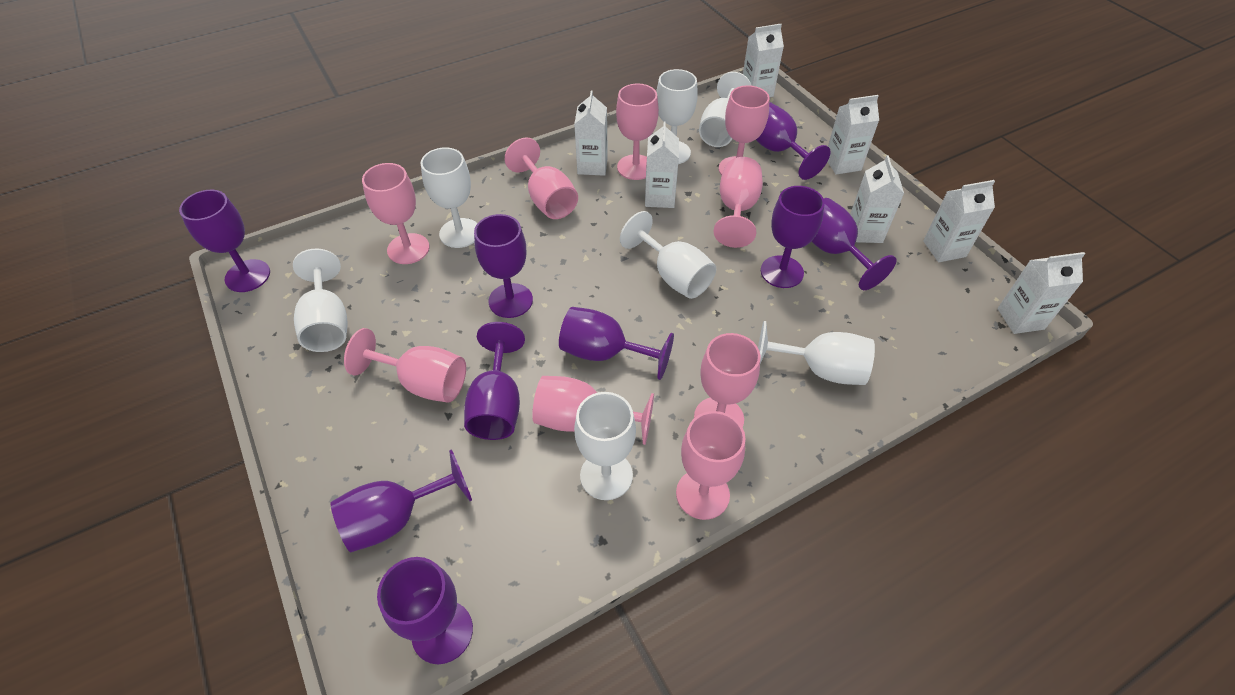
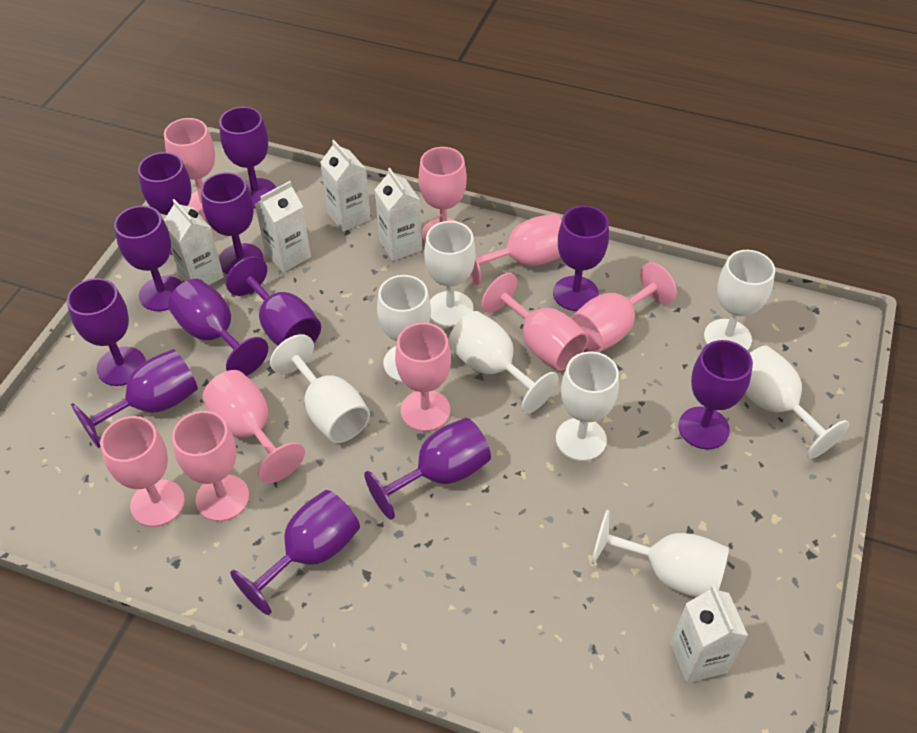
purple goblet: [179,190,270,292] [331,449,472,553] [377,557,473,664] [464,322,525,440] [474,214,533,318] [559,307,674,380] [756,102,831,180] [761,186,825,288] [812,198,896,290] = 9 -> [67,278,146,386] [71,349,198,448] [114,206,182,311] [138,152,192,255] [168,279,268,376] [201,172,263,274] [219,107,276,208] [226,256,321,346] [230,490,360,615] [364,418,491,520] [553,206,609,311] [678,340,753,449] = 12
white carton: [574,90,608,176] [645,121,679,208] [743,24,784,97] [828,95,879,175] [850,155,904,243] [923,180,995,262] [997,252,1085,334] = 7 -> [164,199,224,285] [255,181,311,272] [320,140,371,232] [374,168,422,261] [670,585,748,683] = 5
white goblet: [293,249,348,352] [421,147,477,248] [574,392,636,500] [620,211,716,299] [656,69,698,164] [699,72,751,147] [758,321,875,385] = 7 -> [270,334,370,443] [377,275,431,382] [424,221,476,327] [448,311,558,414] [556,352,619,461] [592,510,729,597] [704,250,775,351] [745,345,850,459] = 8

